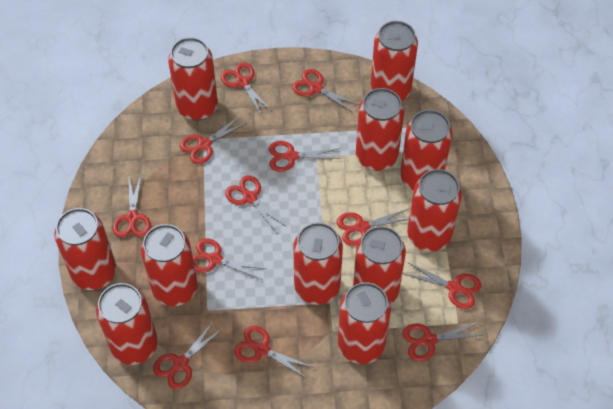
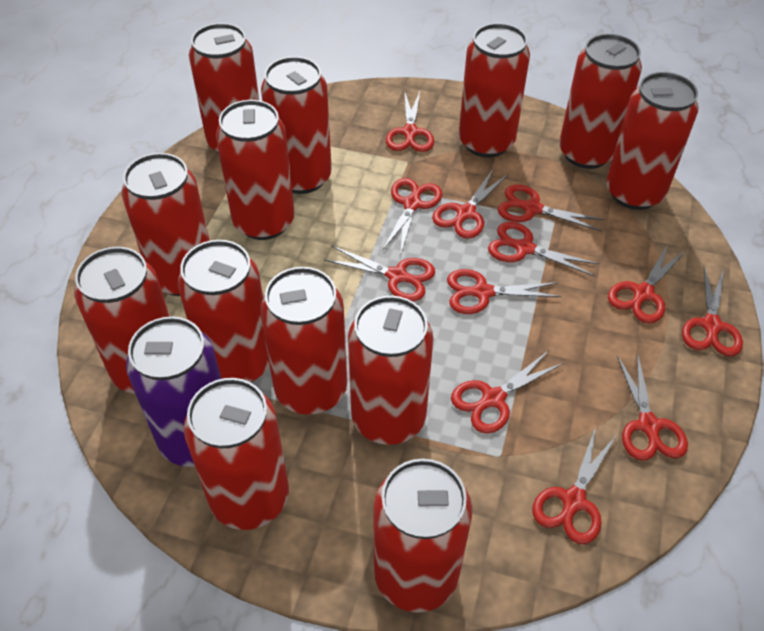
purple can: none = 0 -> [126,317,221,467] = 1
red can: [55,208,116,290] [96,283,158,365] [141,224,198,306] [168,37,218,121] [293,222,343,305] [338,282,391,364] [353,226,406,304] [356,88,404,171] [370,21,418,101] [400,110,452,190] [407,169,462,252] = 11 -> [74,247,170,394] [122,153,210,296] [178,240,269,382] [184,378,289,530] [189,23,259,154] [216,100,295,240] [260,267,347,415] [261,56,332,194] [348,296,433,445] [373,459,472,613] [459,23,530,158] [559,34,642,169] [606,72,698,210] = 13

